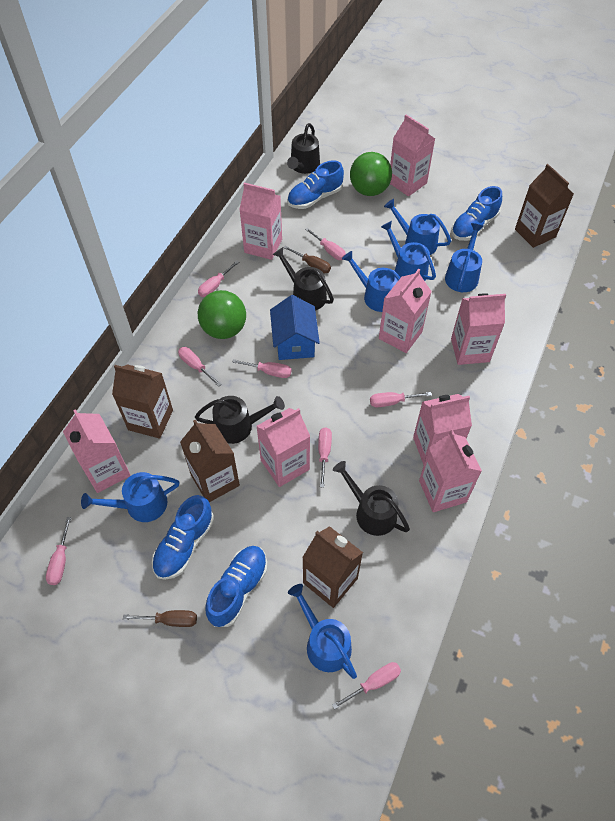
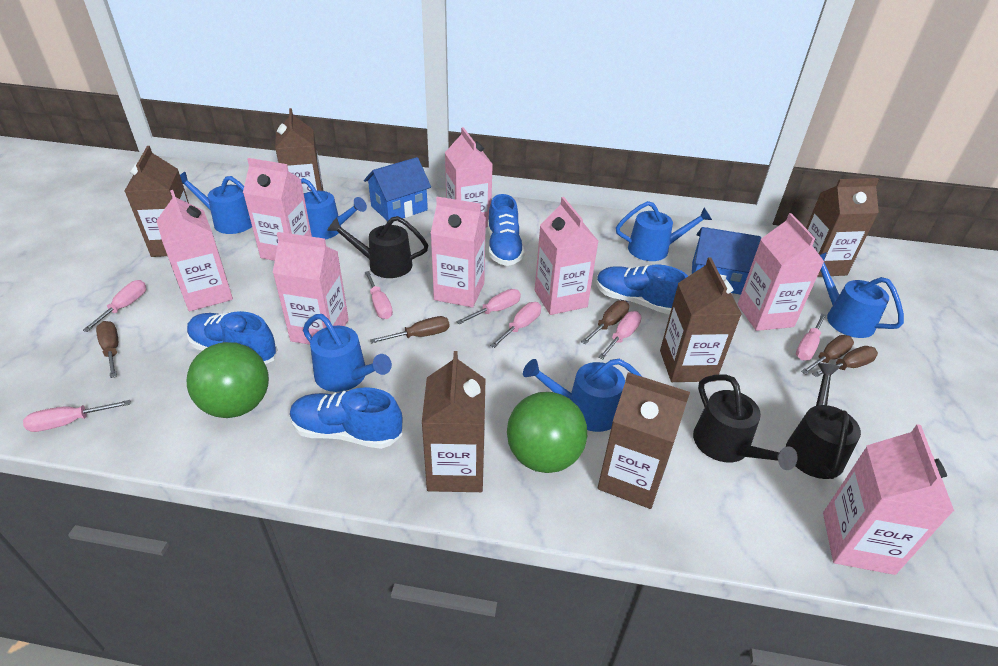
black watering can: [195,396,285,444] [273,247,334,311] [287,123,320,174] [333,461,410,536] = 4 -> [327,216,428,278] [693,374,798,470] [786,363,861,479] = 3
blue house: [270,295,320,360] = 1 -> [364,157,431,221] [692,227,761,295] = 2
brown carton: [112,364,173,439] [180,420,240,502] [302,526,363,608] [515,164,574,248] = 4 -> [125,146,189,257] [275,108,324,193] [422,351,485,492] [598,372,690,509] [660,257,742,382] [806,178,879,277] = 6
brown screwdriver: [123,610,197,627] [283,245,331,273] = 2 -> [96,321,118,378] [370,316,449,344] [581,300,629,344] [801,335,854,375] [812,346,878,377] = 5
pink screwdriver: [46,517,71,585] [178,347,222,387] [198,261,239,297] [232,359,291,378] [305,228,346,260] [318,427,332,487] [332,662,401,710] [370,392,432,407] = 8 -> [23,400,130,432] [83,280,146,332] [365,271,393,319] [456,289,521,324] [490,302,541,348] [598,311,642,359] [796,313,827,360] = 7

